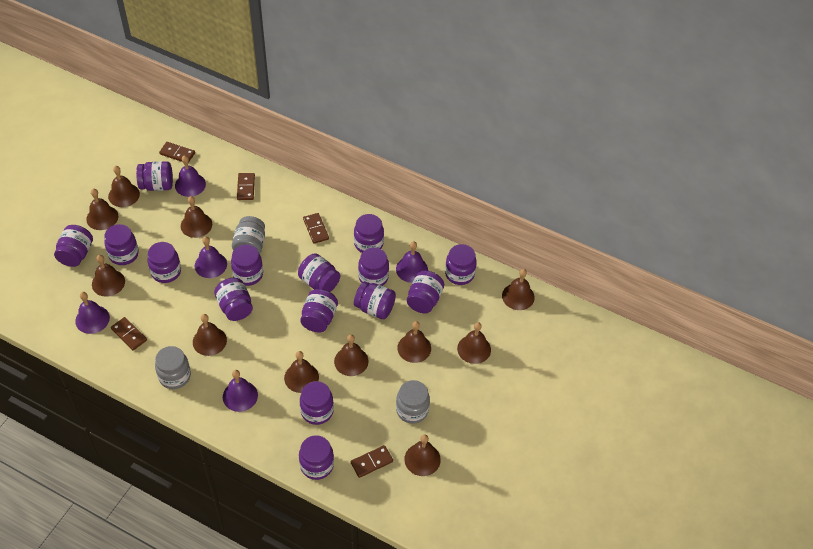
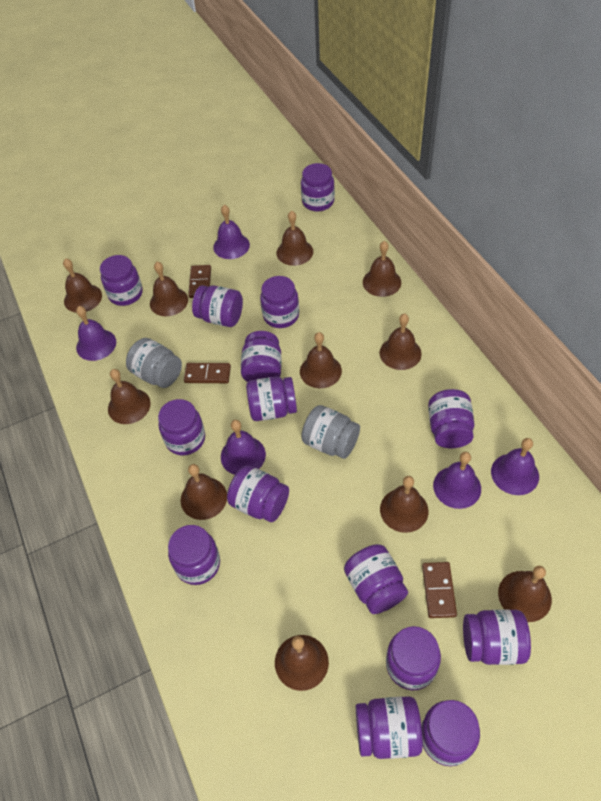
brown domino: [111,317,147,350] [159,142,195,163] [237,173,255,200] [303,213,329,244] [351,445,393,478] = 5 -> [184,363,231,383] [188,265,211,298] [422,562,457,618] = 3
grey jar: [155,346,191,389] [232,216,265,254] [396,380,430,424] = 3 -> [126,338,182,388] [301,405,360,459] = 2

